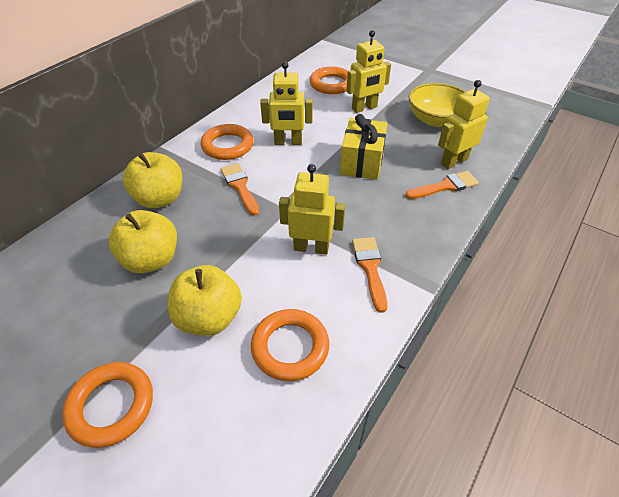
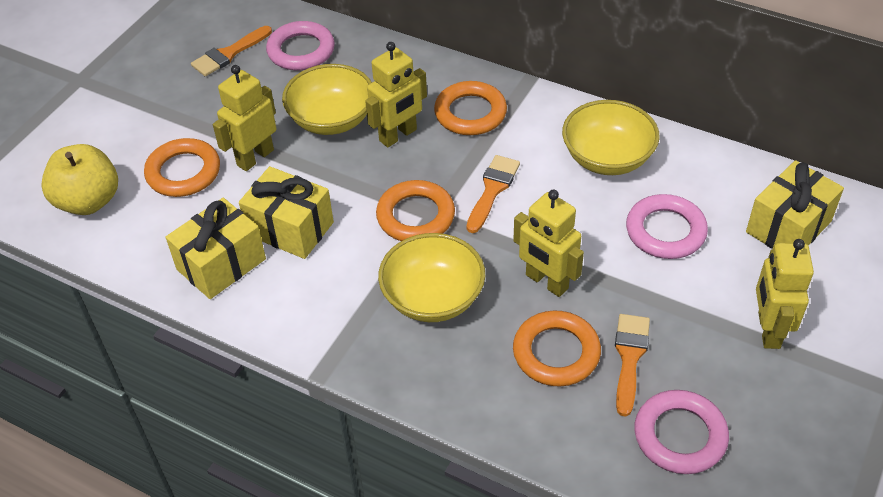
pink ring: none = 0 -> [266,21,335,70] [626,194,708,259] [634,390,729,474] = 3
yellow apple: [109,210,177,273] [123,152,182,208] [168,265,242,336] = 3 -> [41,144,118,215] = 1
yellow bowl: [409,83,465,127] = 1 -> [282,64,372,135] [378,233,485,322] [562,100,660,175] = 3
yellow gift: [340,114,388,180] = 1 -> [165,198,266,299] [239,166,334,259] [746,160,844,249] = 3

